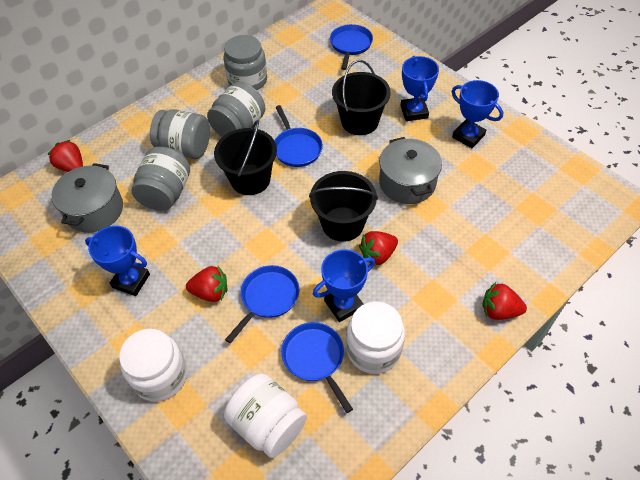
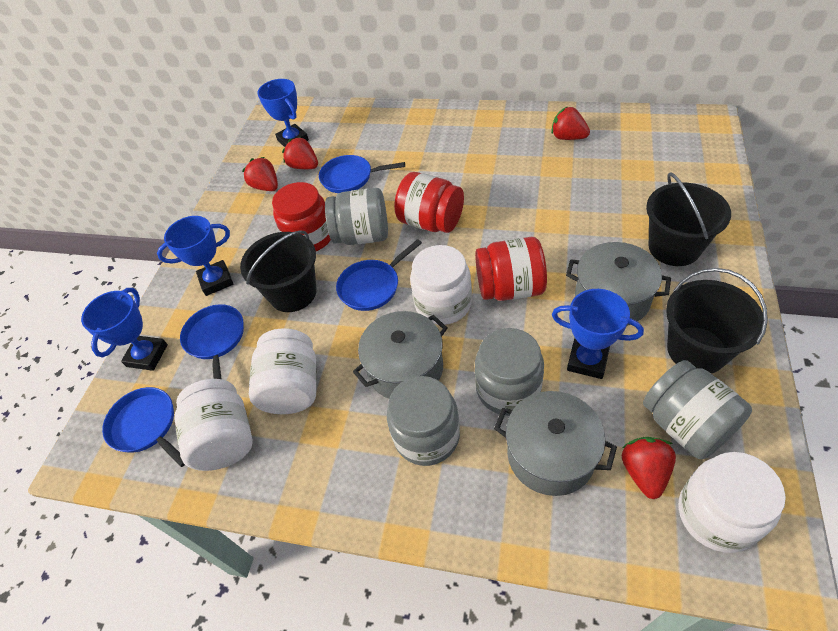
grey pot: [52,163,123,233] [379,137,442,204] = 2 -> [353,311,447,399] [494,391,617,496] [566,242,671,326] = 3
red jar: none = 0 -> [272,182,331,251] [394,172,464,233] [475,237,547,301] = 3
white jar: [119,329,187,402] [224,373,307,458] [346,302,405,374] = 3 -> [175,379,253,471] [249,328,317,414] [410,245,472,325] [679,452,786,553] = 4

